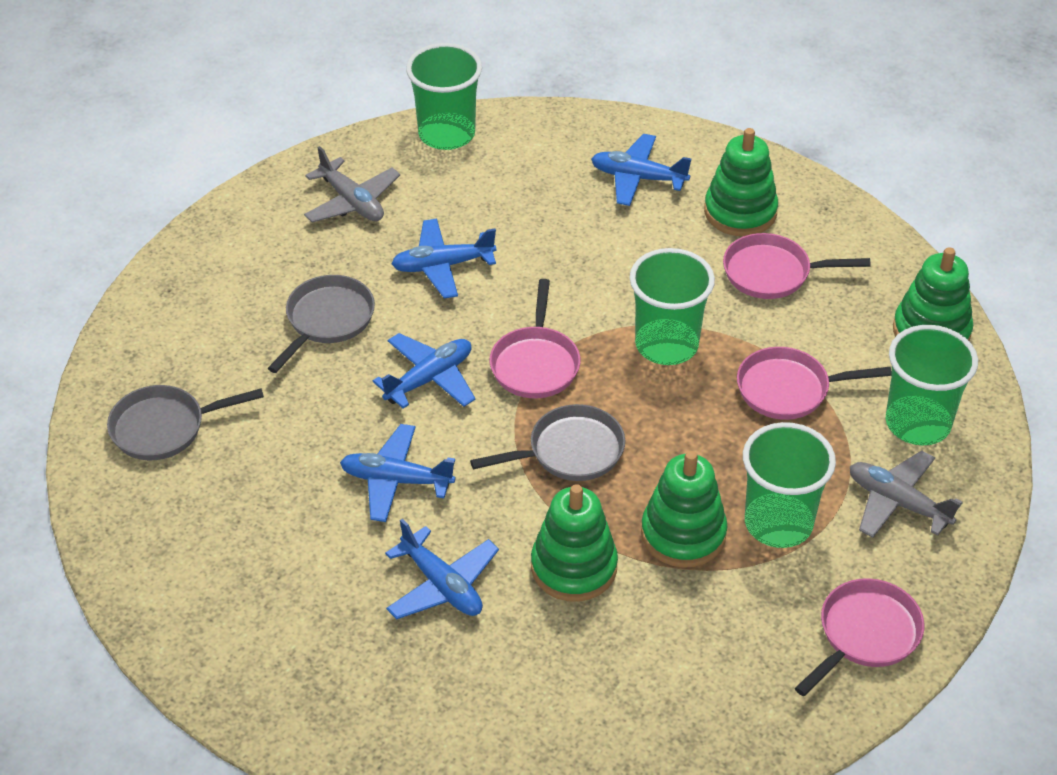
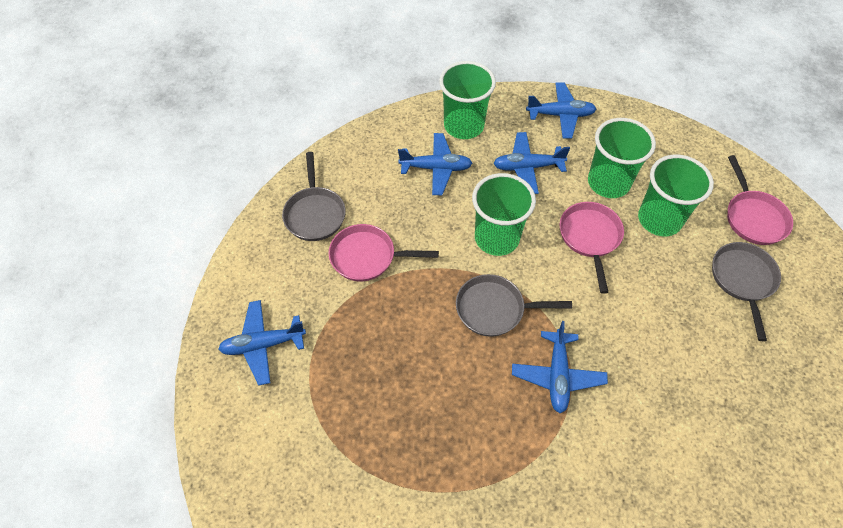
green stacking toy: [531,484,618,602] [641,451,728,568] [704,128,778,236] [893,247,973,341] = 4 -> none = 0
grey plane: [304,146,400,223] [850,451,963,538] = 2 -> none = 0
pink pan: [490,279,581,398] [723,233,870,299] [737,347,892,420] [795,578,924,696] = 4 -> [329,224,439,281] [560,202,624,294] [727,155,793,245] = 3

